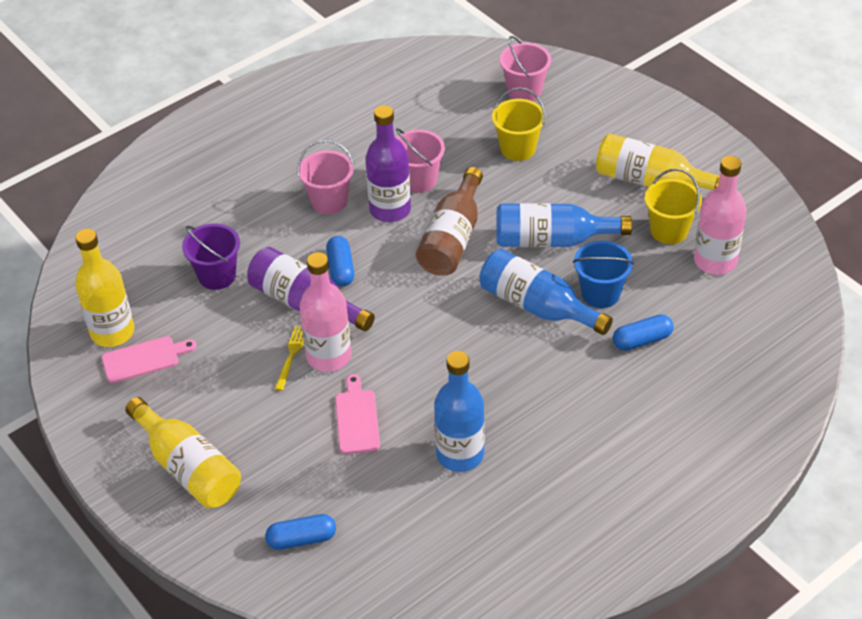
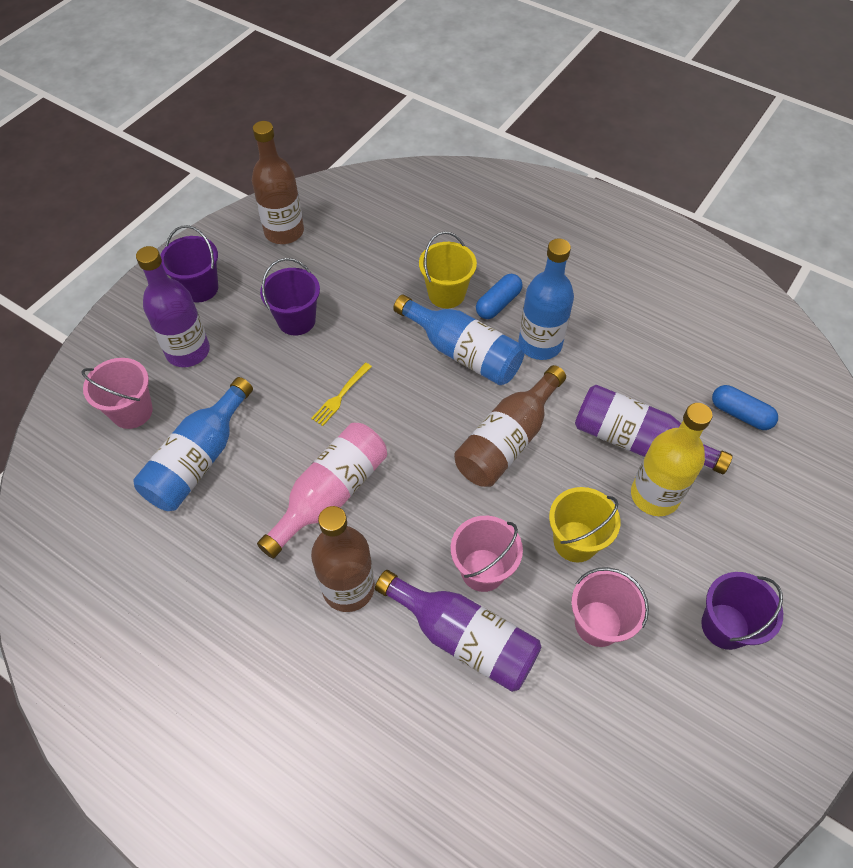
blue bucket: [573,240,634,308] = 1 -> none = 0
blue capsule: [265,514,336,550] [326,236,354,286] [613,314,673,351] = 3 -> [476,274,522,319] [712,385,778,430] = 2
brown bottle: [416,167,483,276] = 1 -> [252,121,304,244] [311,506,375,612] [454,365,566,487] = 3
pink bottle: [299,252,352,372] [694,156,747,275] = 2 -> [257,423,387,559] = 1
pink cutting board: [102,336,197,383] [335,374,380,454] = 2 -> none = 0
purple bottle: [247,247,375,331] [365,105,411,222] = 2 -> [136,246,210,367] [375,570,542,692] [575,385,733,474] = 3
purple bucket: [182,224,240,290] = 1 -> [160,225,218,302] [260,258,320,335] [701,572,783,650] = 3
yellow bottle: [75,229,135,347] [125,397,241,508] [596,134,720,190] = 3 -> [631,403,713,516] = 1

